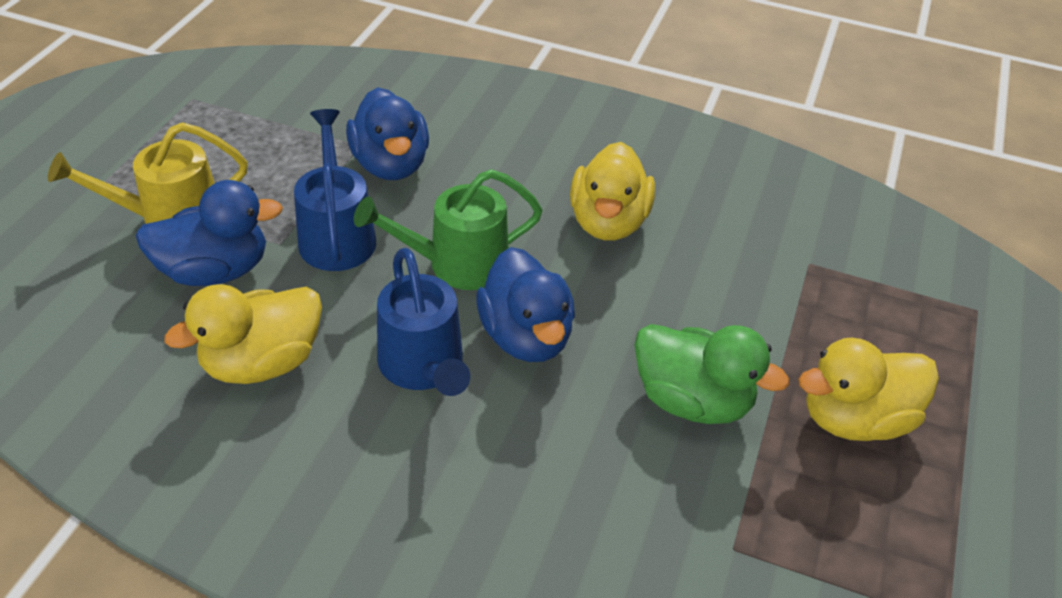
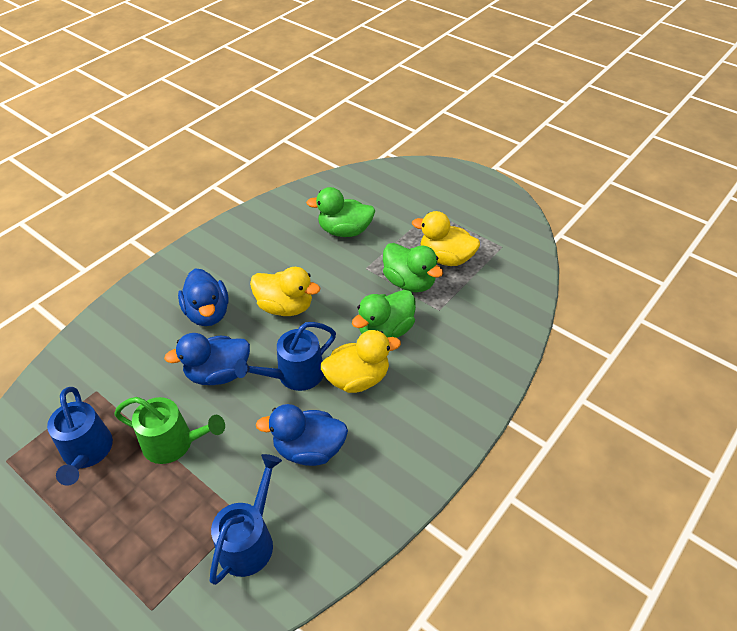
blue watering can: [294,109,376,271] [377,248,470,396] = 2 -> [47,387,113,486] [210,454,282,585] [235,322,336,391] = 3
green duck: [634,324,789,424] = 1 -> [306,187,375,237] [352,290,416,338] [383,243,443,292] = 3
yellow watering can: [48,122,247,224] = 1 -> none = 0

